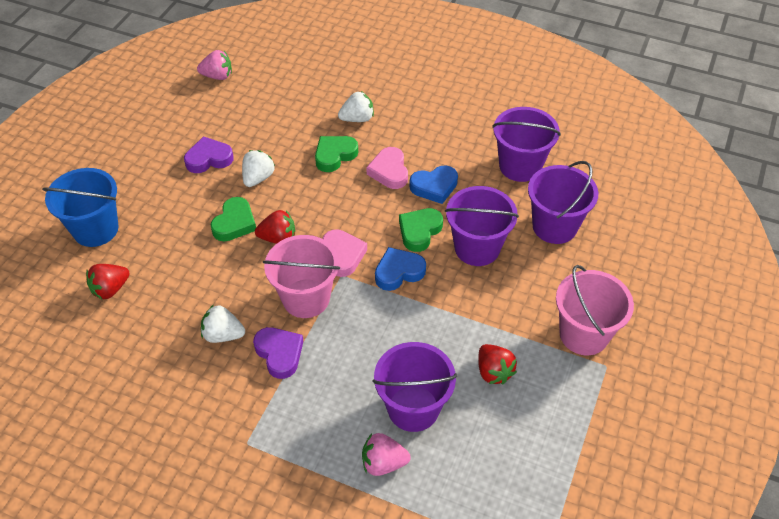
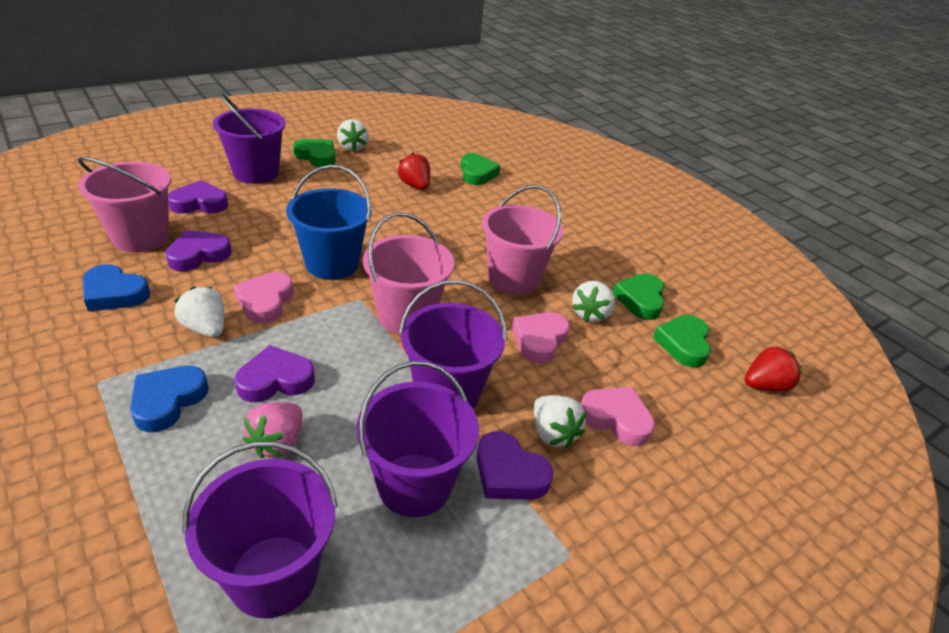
green heart: [211,197,256,241] [315,136,358,172] [399,208,443,252] = 3 -> [293,139,336,167] [461,153,501,185] [613,273,664,320] [653,315,711,368] = 4
pink bucket: [263,235,340,318] [556,265,634,355] = 2 -> [78,157,171,252] [363,212,454,335] [482,185,563,295] = 3
pink heart: [322,229,367,277] [366,147,408,189] = 2 -> [233,272,294,324] [512,312,570,363] [581,387,655,446] = 3
pink strawberry: [197,50,232,80] [362,433,411,476] = 2 -> [243,402,302,458] = 1
purple heart: [184,136,234,173] [253,327,304,379] = 2 -> [165,230,232,271] [168,180,228,214] [234,345,315,402] [477,431,553,500] = 4
red strawberry: [86,264,130,299] [255,210,295,244] [478,344,517,384] = 3 -> [398,153,430,190] [745,346,803,392] = 2
white strawberry: [201,305,245,343] [242,150,275,187] [338,91,374,122] = 3 -> [174,287,225,337] [337,119,369,151] [534,395,587,448] [572,281,615,322] = 4

